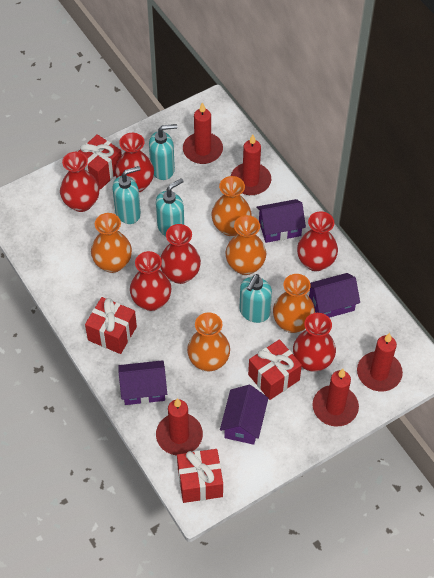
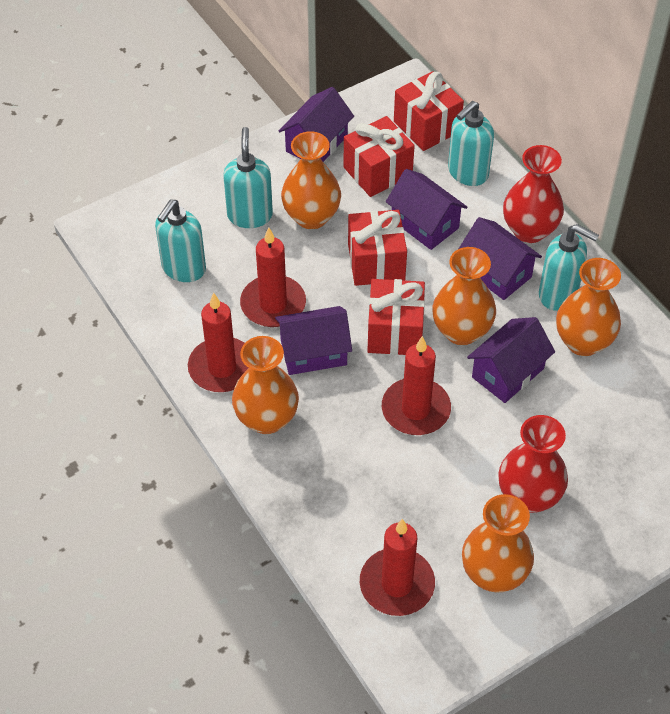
purple house: [118,360,167,405] [220,385,268,445] [256,199,306,243] [309,273,360,318] = 4 -> [275,306,352,375] [279,87,354,162] [386,169,468,250] [459,217,542,300] [467,317,555,403] = 5
red candle: [156,398,203,455] [183,102,223,164] [231,135,271,195] [312,369,359,427] [357,333,403,391] = 5 -> [188,293,248,392] [240,227,306,327] [360,519,435,616] [382,336,451,435] = 4
red vase: [60,152,99,212] [115,133,154,192] [130,251,172,311] [160,224,201,284] [293,313,336,372] [297,211,338,271] = 6 -> [498,415,568,513] [503,145,564,243] = 2

